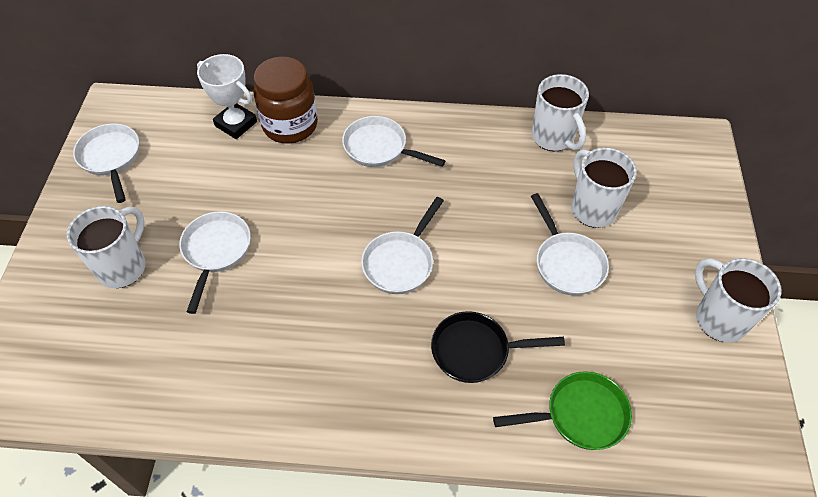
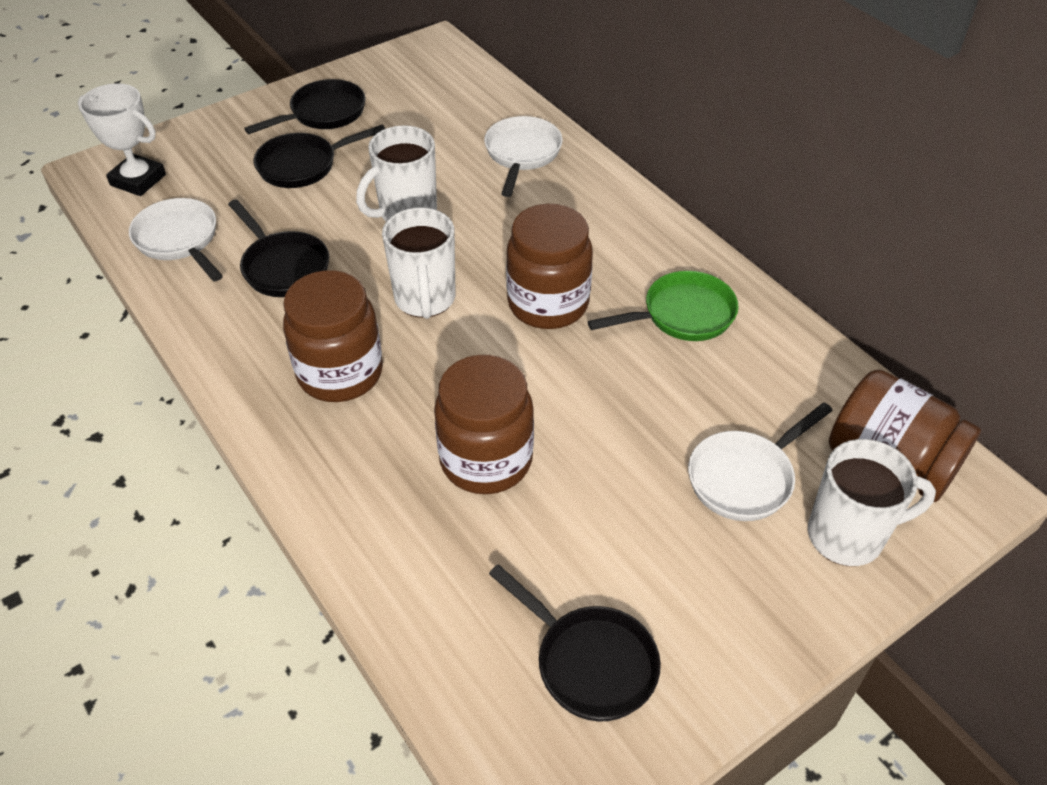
black pan: [431,311,565,383] = 1 -> [228,199,329,297] [244,79,365,134] [254,125,385,188] [489,564,661,722] = 4
brown jar: [253,57,318,144] = 1 -> [283,270,383,402] [434,355,534,494] [506,204,593,329] [829,369,981,502] = 4
white mug: [67,206,146,288] [532,74,589,151] [571,147,637,228] [695,258,782,342] = 4 -> [356,125,437,221] [382,207,456,319] [808,439,936,566] = 3
white pan: [73,123,139,203] [179,211,251,314] [342,116,445,167] [361,197,444,294] [531,193,609,296] = 5 -> [129,198,223,281] [484,116,563,197] [688,403,833,521] = 3

